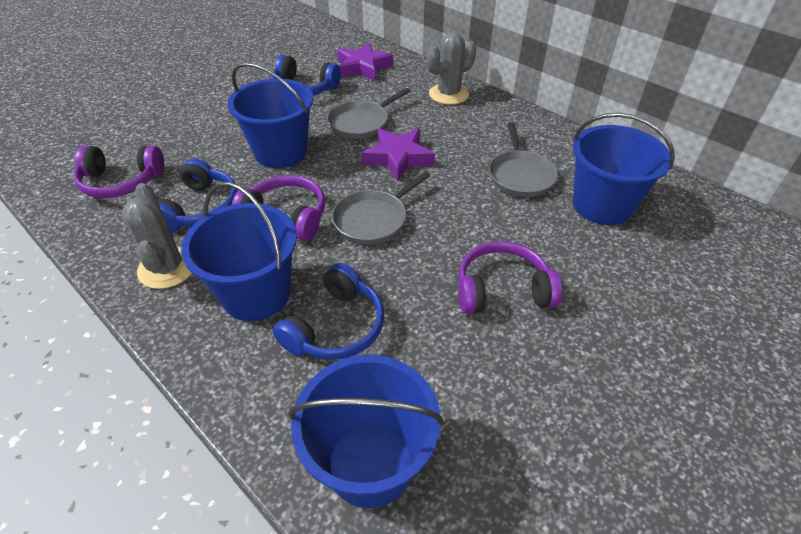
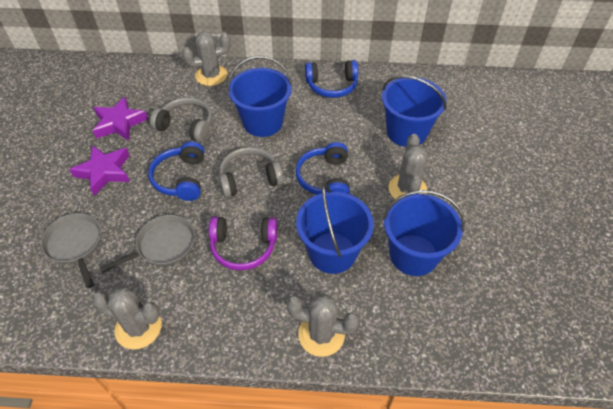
grey cactus: [122,183,192,289] [427,32,476,105] = 2 -> [93,287,162,349] [182,32,231,86] [287,294,359,357] [388,134,428,199] = 4
grey headphones: none = 0 -> [150,97,212,143] [219,147,284,198] = 2
grey pan: [327,88,411,139] [332,171,431,244] [489,122,558,197] = 3 -> [41,213,101,288] [100,215,195,273] = 2
purple headphones: [74,146,164,198] [232,175,325,241] [458,241,562,314] = 3 -> [209,217,277,270] = 1

